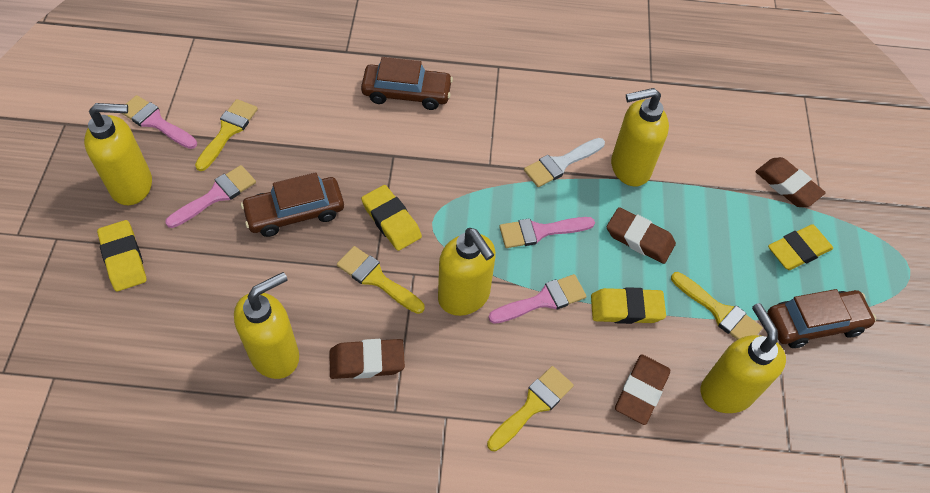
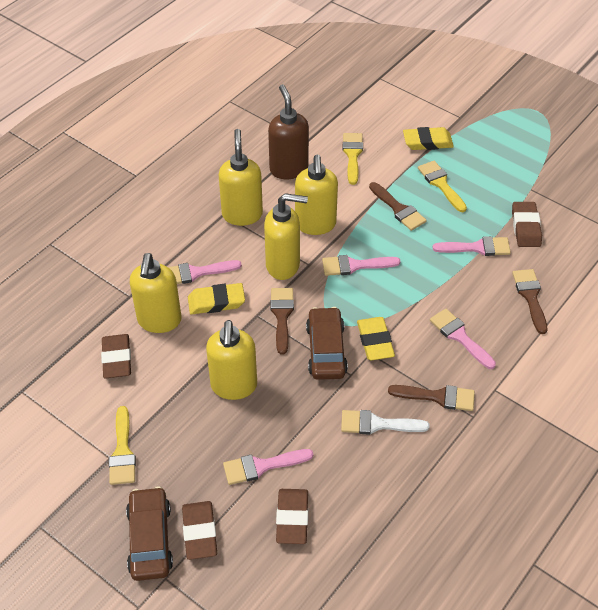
brown brush: none = 0 -> [270,288,294,354] [369,182,427,231] [388,385,475,411] [512,269,547,334] = 4
brown car: [241,172,344,237] [361,57,453,110] [767,289,876,348] = 3 -> [126,486,173,581] [306,307,348,380] = 2
brown soap dispenser: none = 0 -> [268,85,309,179] = 1
pink brush: [121,95,197,149] [165,165,256,228] [489,274,587,324] [499,217,595,248] = 4 -> [168,260,242,284] [223,449,313,485] [322,255,401,276] [430,309,496,369] [432,236,511,256] = 5
yellow brush: [195,99,258,171] [337,246,424,314] [487,366,574,451] [671,272,763,340] = 4 -> [109,406,136,485] [343,133,363,185] [418,161,467,212] = 3
yellow eraser: [97,220,147,291] [361,185,422,251] [591,287,666,324] [768,224,833,270] = 4 -> [188,283,245,314] [357,317,395,360] [403,127,454,150] = 3

